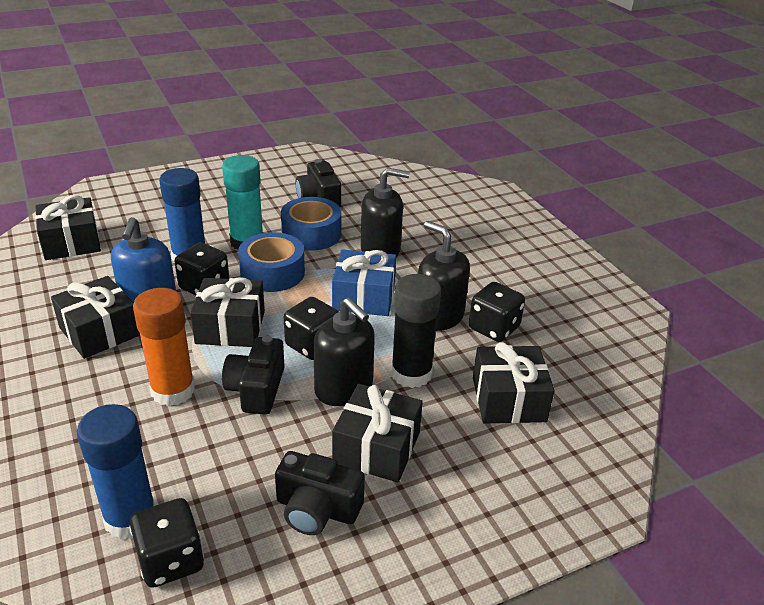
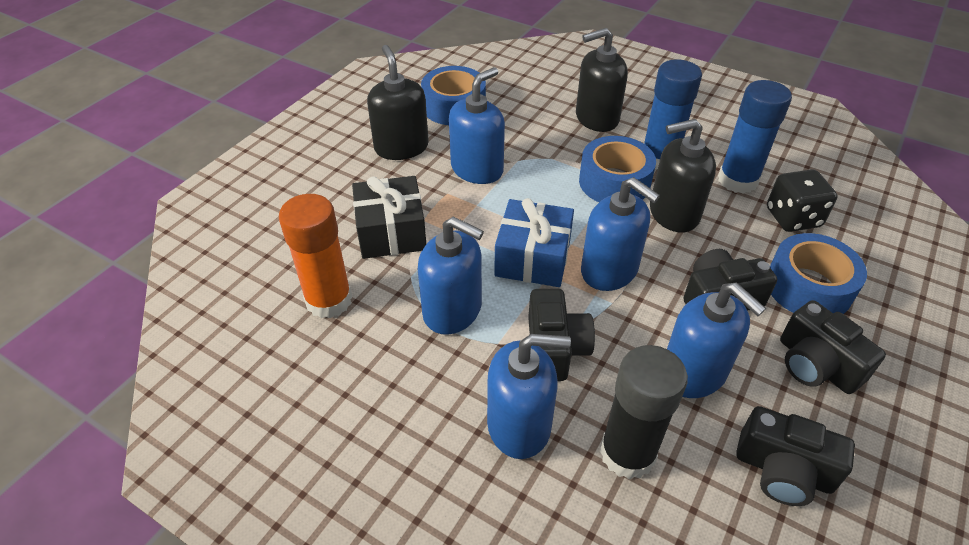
black camera: [222,336,285,415] [275,451,365,535] [296,159,341,207] = 3 -> [528,289,595,381] [683,249,777,311] [736,406,855,506] [780,300,886,394] = 4
black dice: [129,498,204,588] [175,242,229,295] [284,297,339,360] [469,282,525,342] = 4 -> [767,169,838,232] = 1
black gift: [35,195,101,260] [51,276,140,359] [190,277,265,347] [332,384,423,482] [473,343,555,424] = 5 -> [352,176,426,259] = 1
blue soap dispenser: [111,217,176,303] = 1 -> [418,216,484,335] [449,67,505,184] [487,334,571,459] [581,177,660,291] [667,282,766,398] = 5
blue tape: [238,232,305,292] [281,197,341,251] = 2 -> [421,66,486,125] [579,136,656,202] [770,233,867,314] = 3
turquoise glue stick: [222,155,264,249] = 1 -> none = 0

